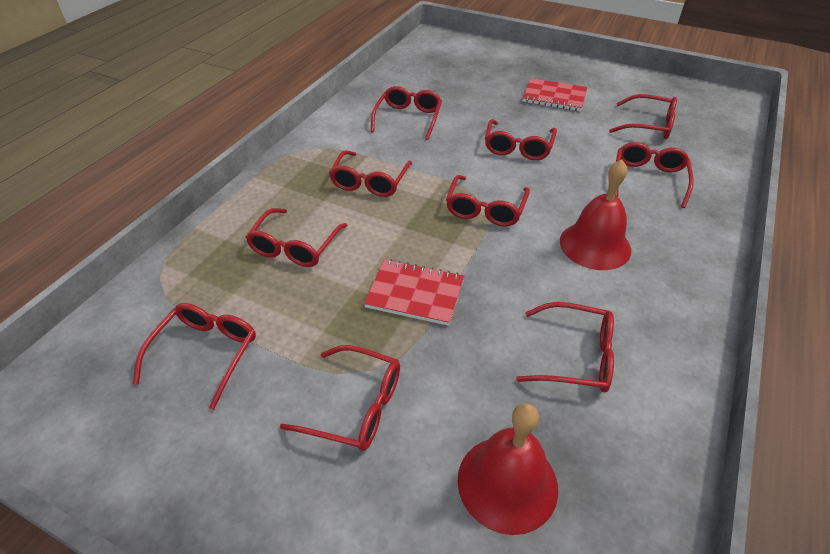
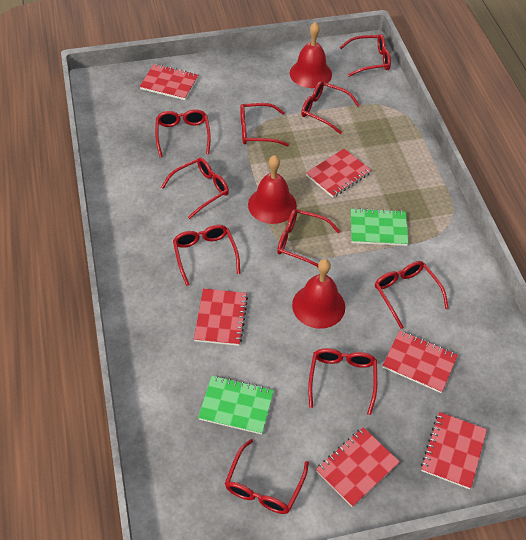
green notebook: none = 0 -> [198,376,274,434] [351,208,408,246] = 2
red bell: [457,403,558,535] [560,159,631,270] = 2 -> [248,155,297,224] [290,22,332,88] [292,259,345,329] = 3
red notebook: [364,259,464,326] [523,78,588,111] = 2 -> [139,64,198,100] [194,289,248,346] [306,149,371,198] [316,427,400,507] [382,330,458,393] [421,412,487,489] = 6

